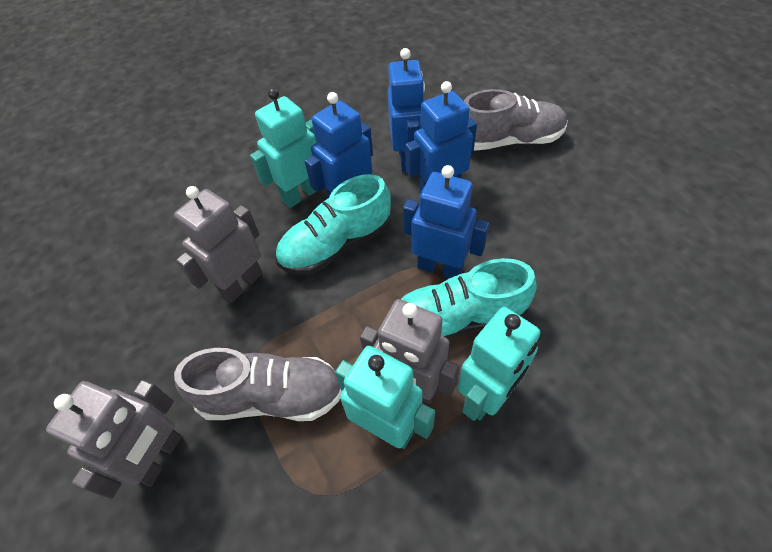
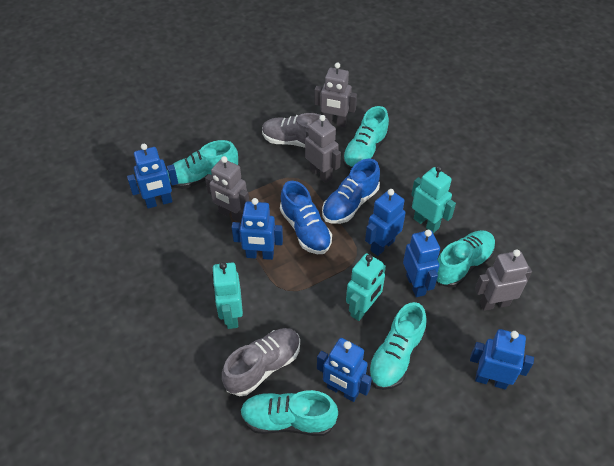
blue robot: [305,92,373,198] [388,48,425,172] [403,165,490,278] [405,81,477,194] = 4 -> [127,144,178,209] [231,198,283,260] [317,338,372,402] [365,189,406,256] [403,230,440,297] [470,329,534,390] = 6
blue shoe: none = 0 -> [280,181,332,254] [322,159,380,224] = 2
grey robot: [46,380,181,499] [174,186,263,303] [360,299,460,404] = 3 -> [205,156,249,222] [305,115,341,183] [314,63,357,127] [475,249,532,311] = 4
turquoise shoe: [276,174,391,275] [401,258,537,339] = 2 -> [167,140,238,189] [240,390,338,436] [343,106,389,170] [368,302,427,390] [436,230,496,288] = 5

